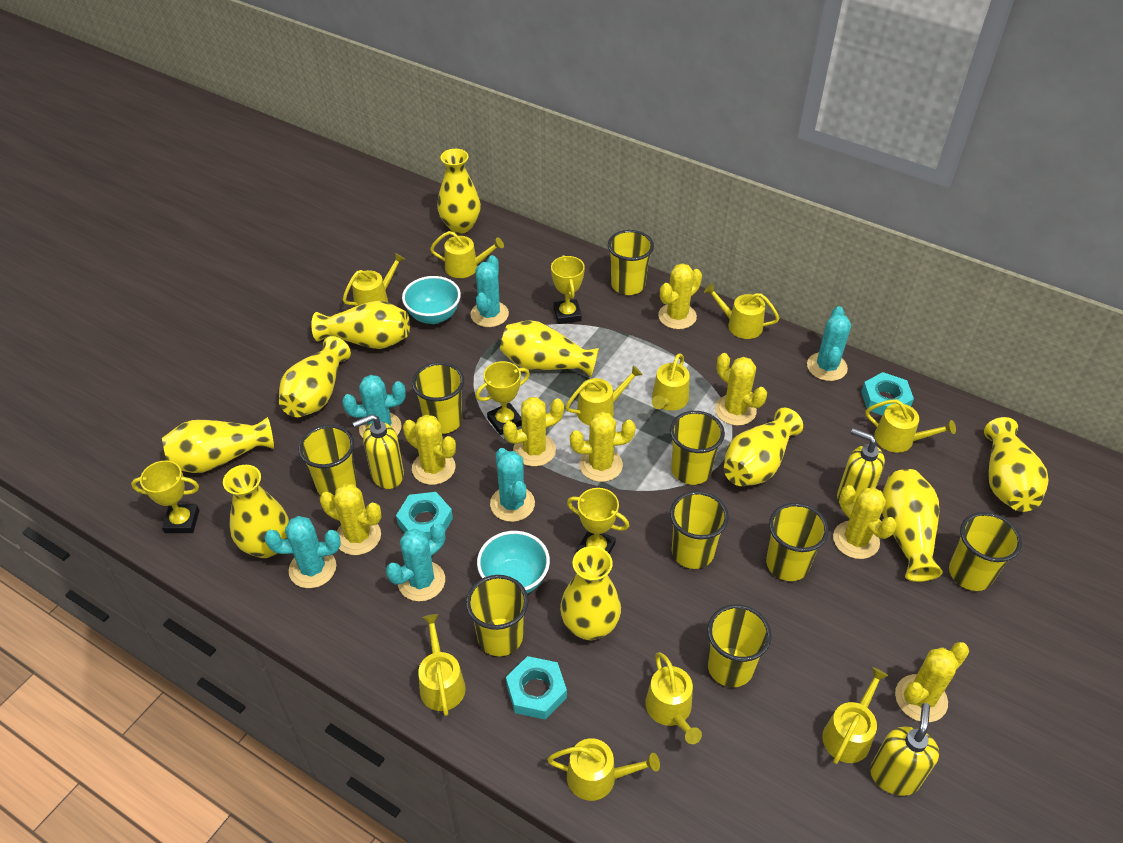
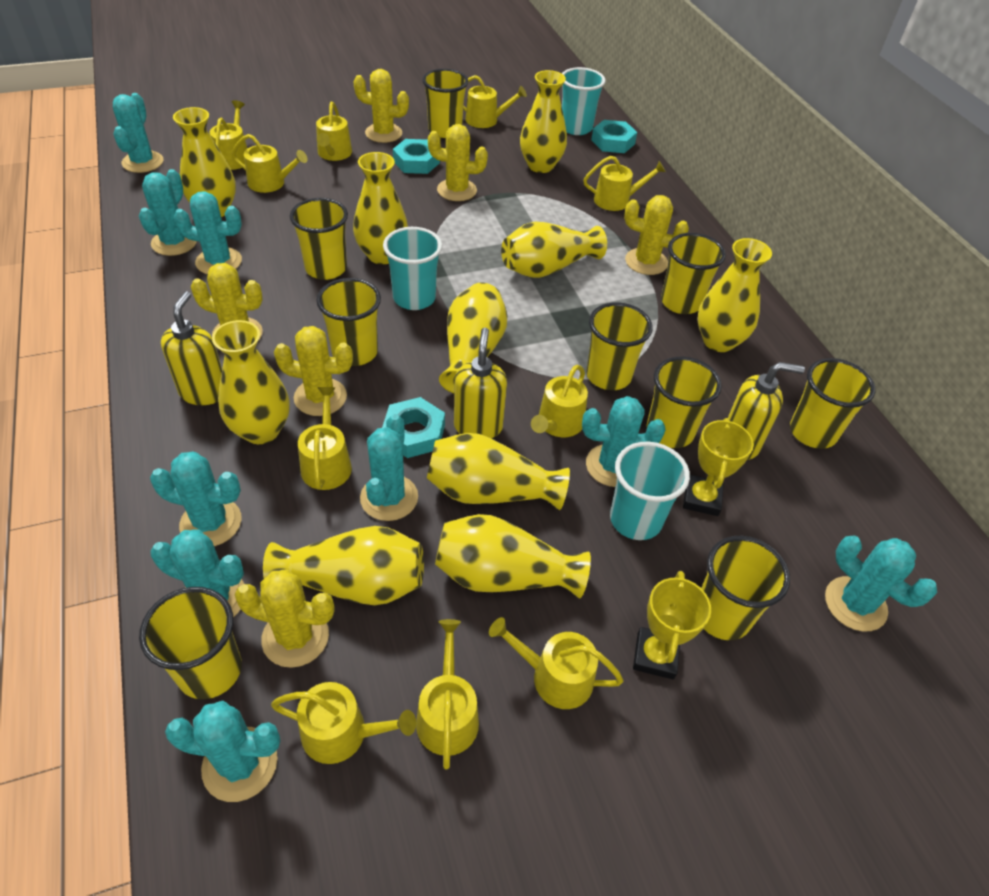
turquoise bowl: [402,276,461,324] [477,531,550,594] = 2 -> none = 0
turquoise cactus: [264,516,340,588] [342,375,406,438] [386,523,445,601] [470,255,509,327] [490,448,535,522] [807,306,851,381] = 6 -> [113,93,163,173] [139,169,197,256] [150,451,241,546] [150,529,244,617] [165,701,281,802] [174,191,242,274] [360,414,418,521] [582,396,666,487] [825,536,937,631] = 9
turquoise cup: none = 0 -> [383,227,442,310] [562,67,606,135] [610,442,690,540] = 3
yellow cactus: [320,484,381,555] [403,415,456,485] [503,397,564,467] [570,412,636,482] [658,263,702,329] [715,353,767,426] [833,485,897,559] [895,642,969,722] = 8 -> [191,263,263,341] [235,569,334,668] [274,326,353,416] [353,69,409,143] [428,124,488,201] [624,195,689,275] = 6
yellow trophy: [131,460,199,533] [476,361,530,435] [551,255,585,324] [567,488,629,554] = 4 -> [633,571,711,679] [683,418,754,516] = 2

